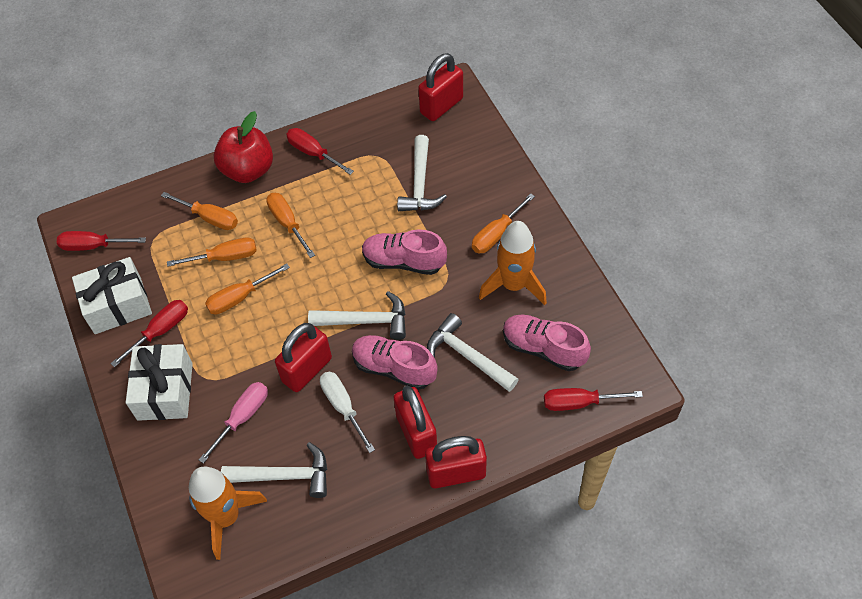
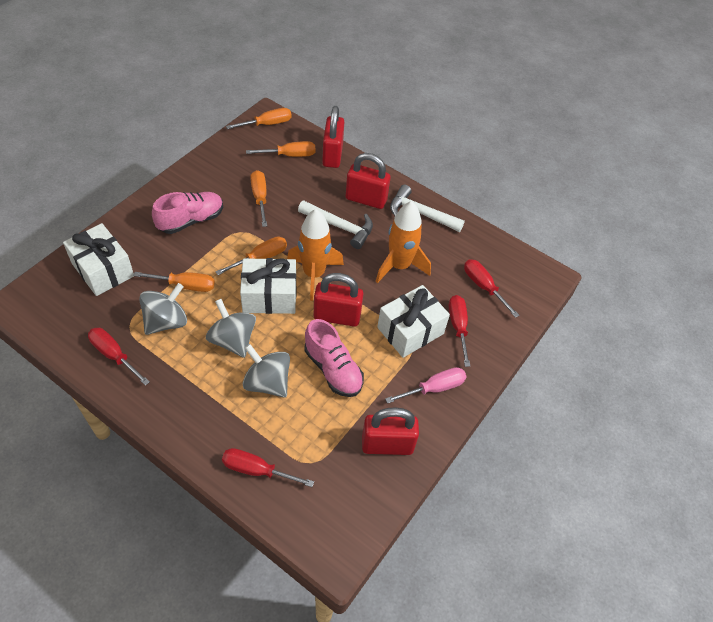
grey spinning top: none = 0 -> [139,283,187,335] [206,299,256,358] [243,344,290,398] = 3
pink shoe: [352,335,438,390] [362,229,447,275] [503,314,591,371] = 3 -> [152,192,223,234] [304,319,364,397] = 2
red apple: [214,111,273,183] = 1 -> none = 0
white gift: [72,257,152,334] [126,344,193,421] = 2 -> [63,223,134,296] [240,258,296,314] [377,285,450,358] = 3
white hammer: [221,442,327,498] [308,291,406,340] [397,135,447,211] [427,313,519,392] = 4 -> [298,200,373,249] [390,185,465,232] = 2
white screwdriver: [320,372,375,453] = 1 -> none = 0

